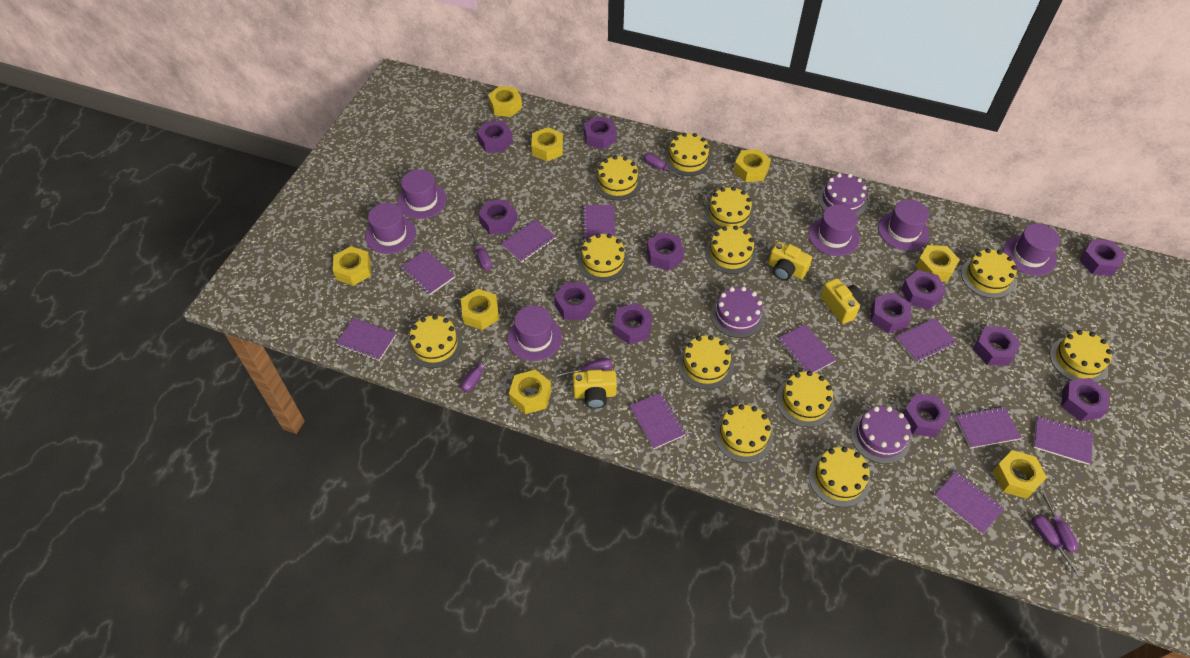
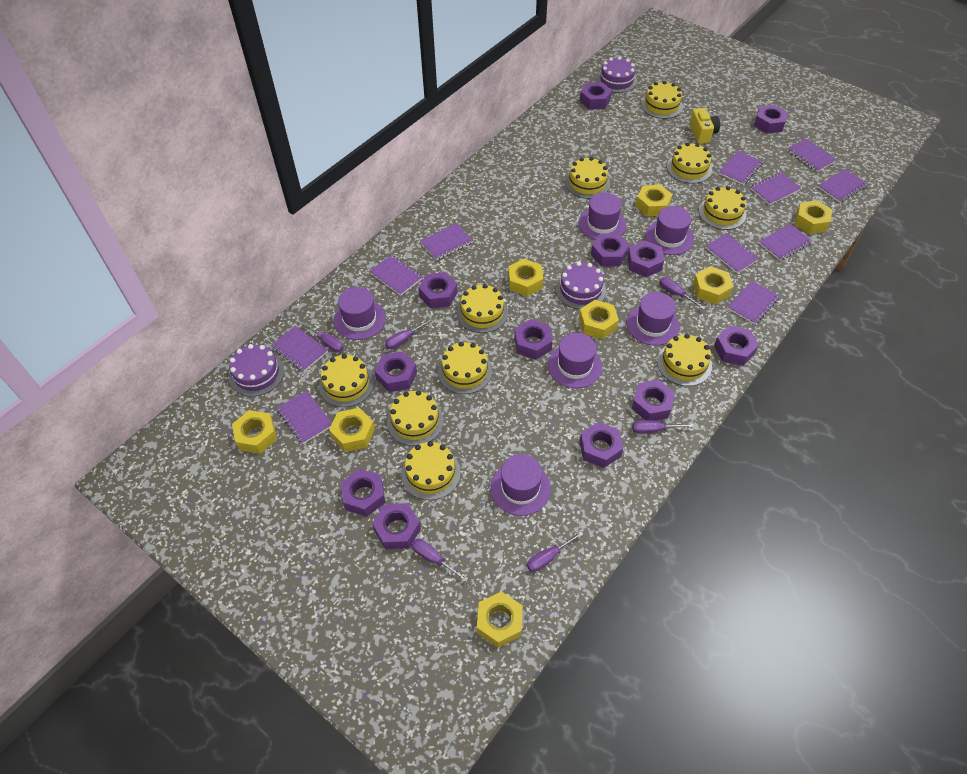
purple notebook: [336,318,396,361] [401,250,455,295] [501,220,556,263] [582,205,615,241] [630,393,686,449] [778,324,836,373] [895,318,957,363] [934,471,1005,534] [955,406,1021,448] [1033,416,1093,465] = 10 -> [271,326,328,372] [276,390,332,444] [369,255,423,296] [420,223,473,260] [705,233,759,273] [719,151,763,185] [728,281,780,325] [750,172,801,205] [759,224,812,261] [787,138,837,172] [818,169,868,203] = 11
yellow cake: [408,315,463,368] [577,233,629,282] [594,155,642,200] [665,133,712,176] [678,335,734,389] [704,187,754,230] [705,226,756,274] [714,404,773,463] [776,371,834,427] [809,447,870,507] [961,248,1017,298] [1050,330,1112,383] = 12 -> [319,354,374,407] [387,390,444,446] [401,441,461,500] [438,342,492,394] [457,284,508,333] [565,157,610,199] [641,81,683,119] [657,334,712,386] [667,142,712,184] [699,186,746,230] = 10
yellow camera: [573,370,617,409] [768,241,812,281] [820,278,863,324] = 3 -> [689,108,720,144] = 1

